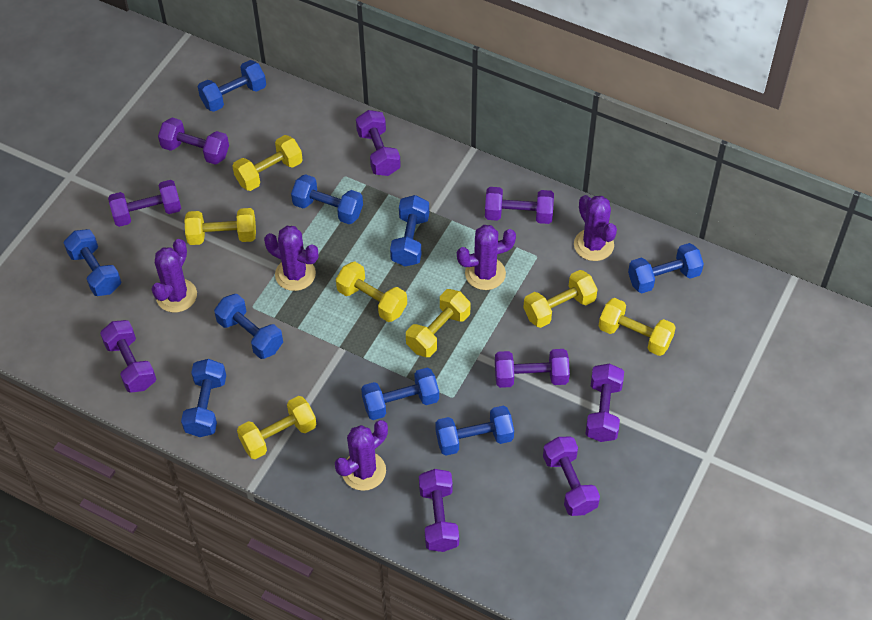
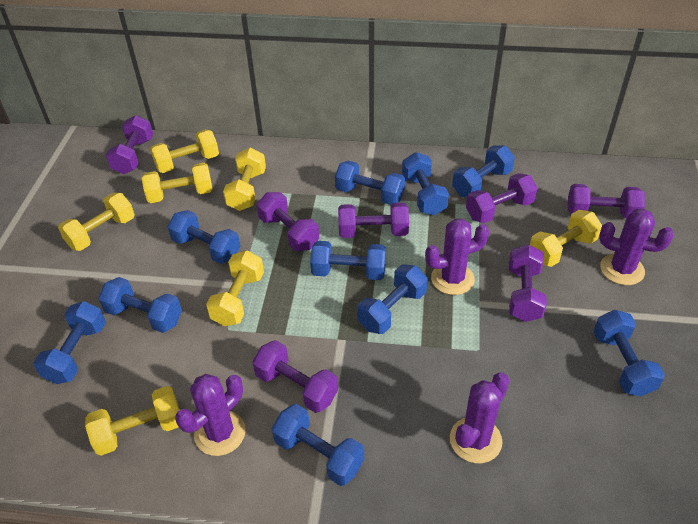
blue dumbbell: [64,229,121,296] [181,359,226,437] [198,60,266,112] [214,294,283,359] [291,174,363,224] [361,368,439,420] [390,195,429,266] [435,406,514,456] [628,243,704,293] = 9 -> [34,301,106,384] [98,277,182,333] [167,210,240,264] [272,404,364,486] [310,241,386,280] [335,161,405,205] [357,264,428,334] [402,152,449,215] [452,145,515,197] [593,310,665,396] = 10
purple cactus: [152,239,197,312] [264,226,319,291] [335,420,388,491] [457,225,516,290] [574,195,617,261] = 5 -> [175,374,246,456] [425,219,489,295] [450,372,509,463] [599,209,674,285] = 4
purple dumbbell: [100,320,156,393] [108,180,181,227] [158,117,229,165] [356,110,401,176] [419,469,459,552] [485,187,554,224] [495,349,570,388] [543,437,600,516] [586,363,624,442] = 9 -> [106,115,153,174] [252,340,338,413] [257,192,319,251] [338,203,409,238] [466,173,538,223] [509,244,547,322] [568,184,645,218] = 7

